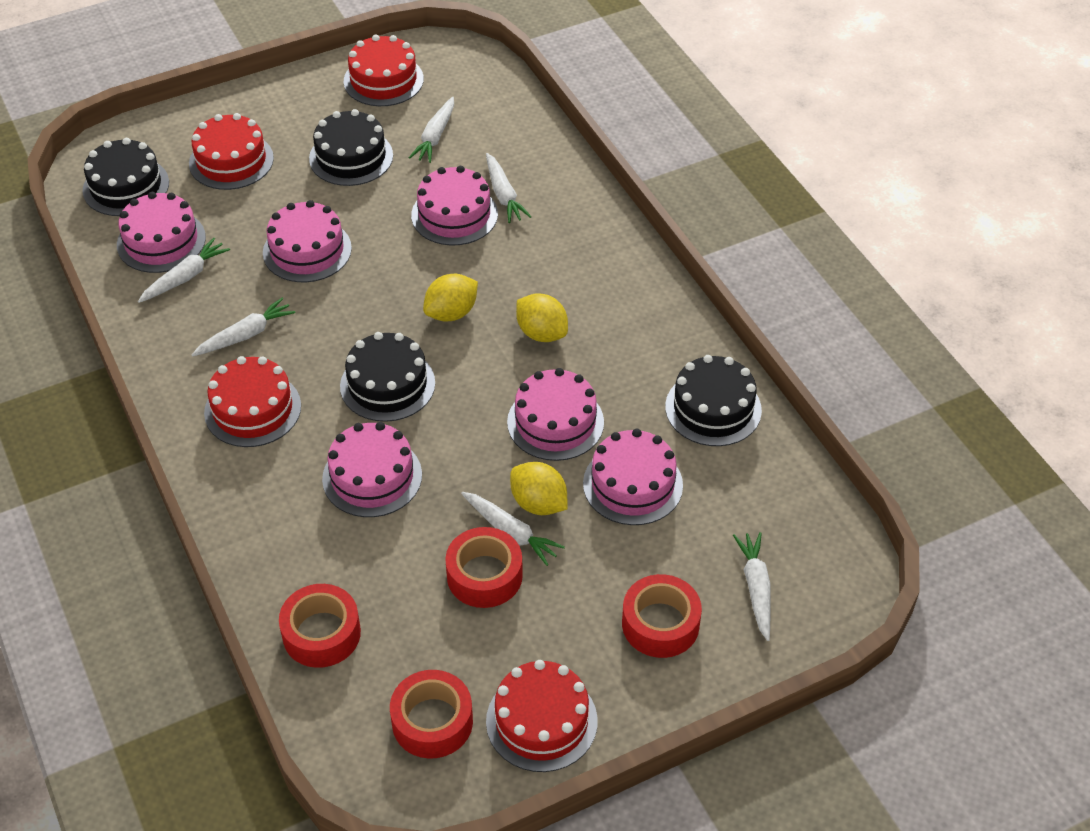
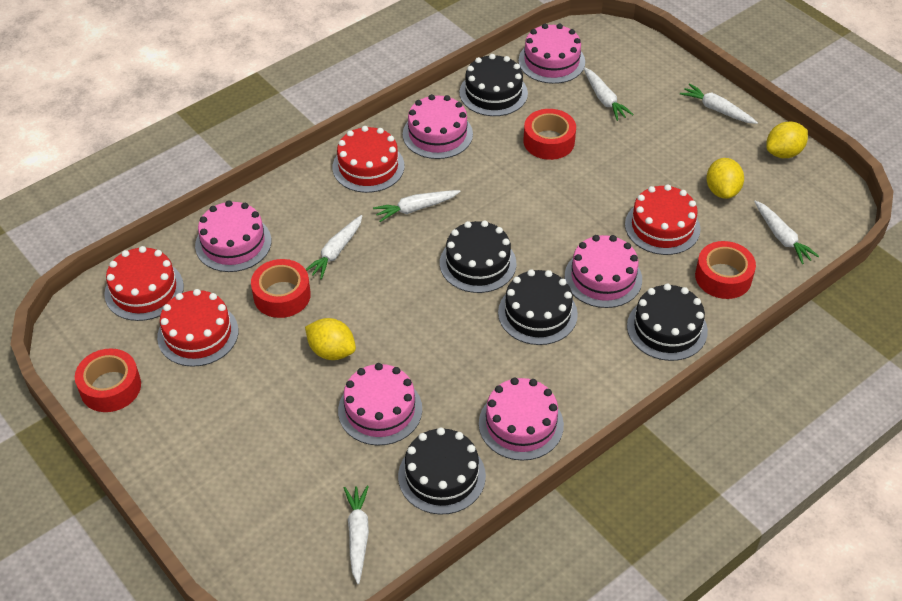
black cake: [83,138,169,216] [309,109,393,186] [340,332,435,422] [665,355,762,446] = 4 -> [398,427,486,515] [440,220,516,293] [460,54,528,116] [498,269,578,345] [627,284,708,361] = 5

